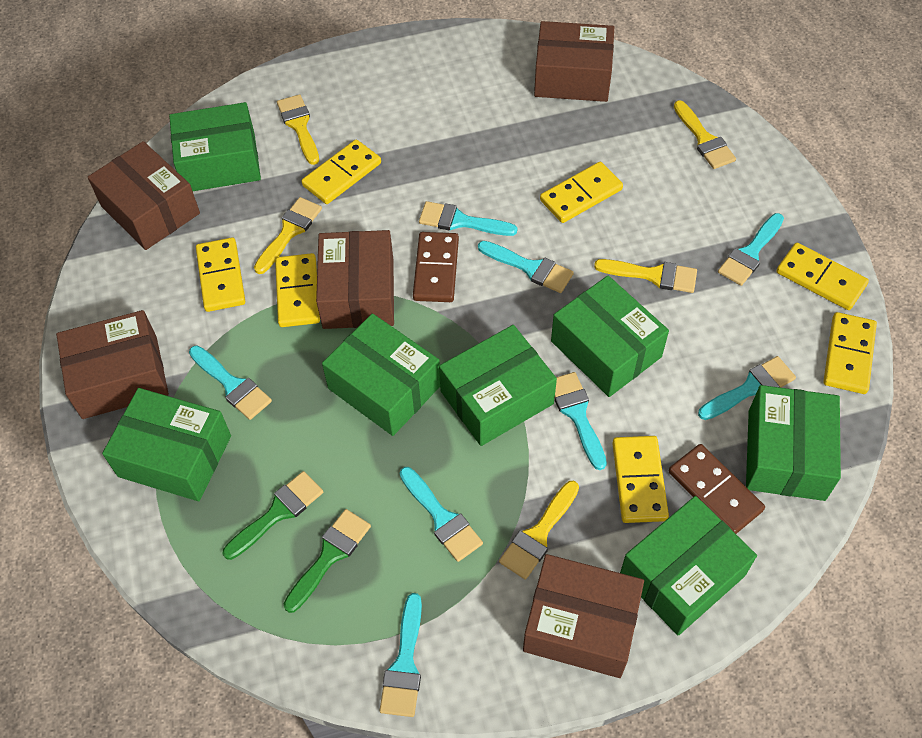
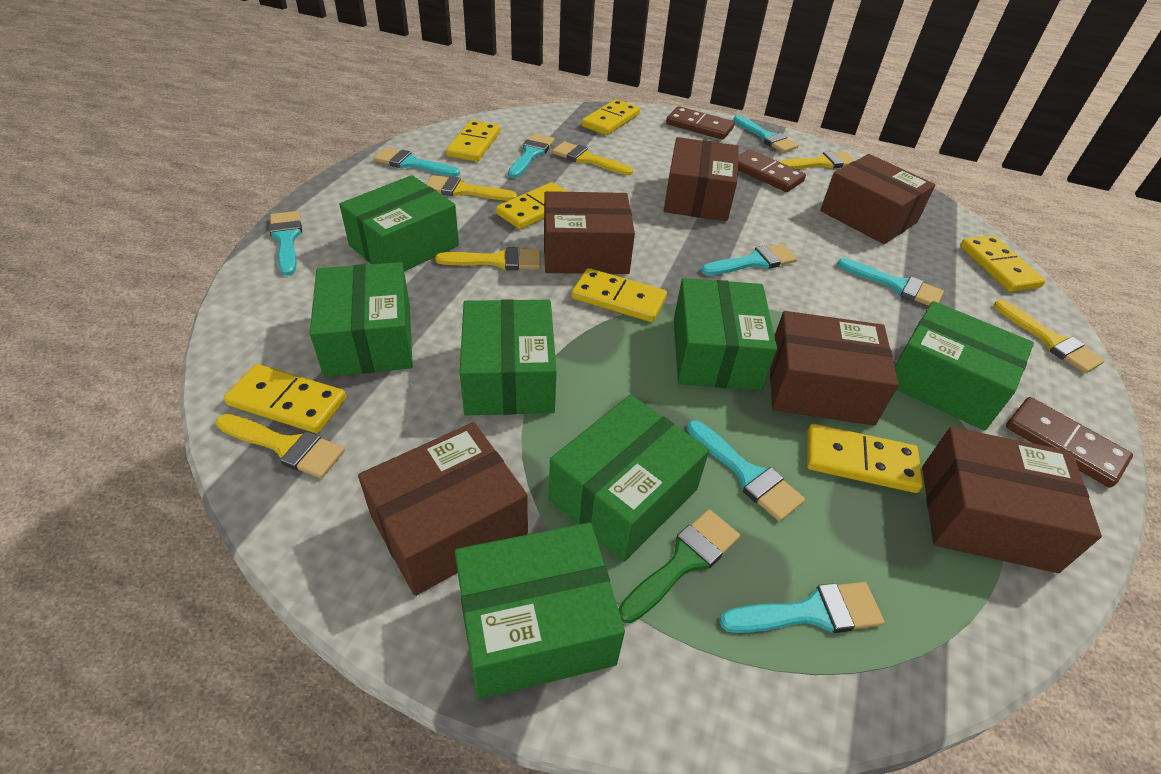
brown box: [56,310,169,419] [88,141,200,250] [316,230,394,329] [523,554,644,678] [534,21,614,102] = 5 -> [358,422,528,596] [544,191,635,274] [664,137,739,221] [770,311,899,426] [820,154,935,244] [922,427,1102,573] = 6
brown domino: [413,232,459,302] [669,444,765,534] = 2 -> [666,106,734,140] [738,149,806,192] [1006,397,1133,488] = 3
green brush: [223,471,323,560] [284,509,371,613] = 2 -> [618,509,740,624] = 1
yellow brush: [254,197,322,274] [277,94,319,165] [499,481,579,580] [594,259,697,293] [674,100,736,169] = 5 -> [216,414,345,478] [426,175,517,201] [435,247,541,270] [552,141,633,175] [779,151,856,169] [994,300,1105,373] = 6

